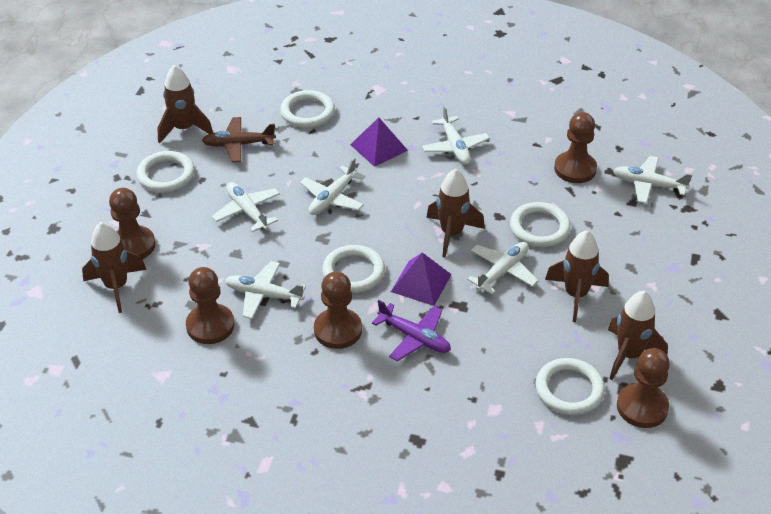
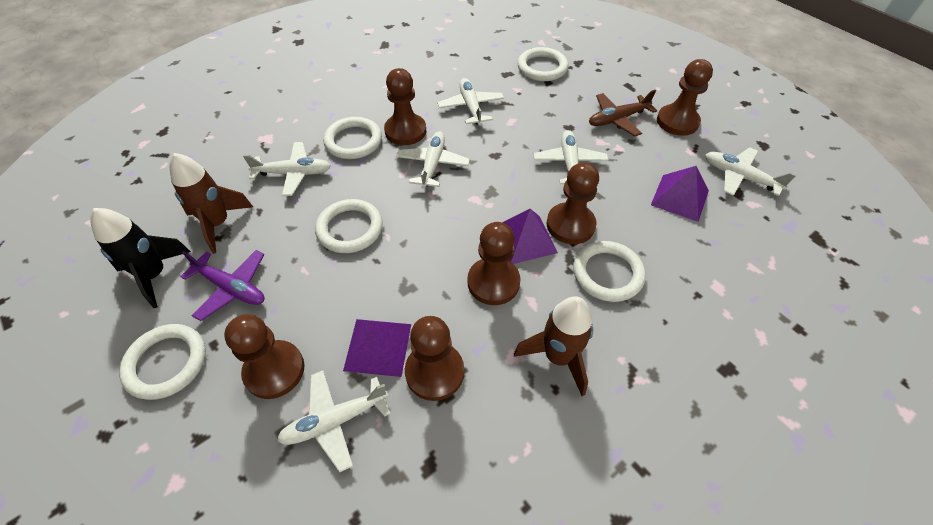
black rocket: none = 0 -> [90,208,191,308] = 1
brown pawn: [109,188,156,259] [186,267,235,344] [314,272,362,349] [554,112,597,183] [617,348,670,428] = 5 -> [224,314,305,399] [384,68,426,145] [405,316,464,401] [467,222,520,305] [547,162,599,244] [657,59,713,136] = 6
brown rocket: [82,222,147,313] [157,65,213,144] [426,169,485,258] [545,230,609,322] [608,291,668,380] = 5 -> [170,153,253,254] [514,296,593,396] = 2
purple pyramid: [350,117,408,167] [391,252,452,306] = 2 -> [343,319,411,377] [502,209,558,264] [651,166,709,222] = 3

